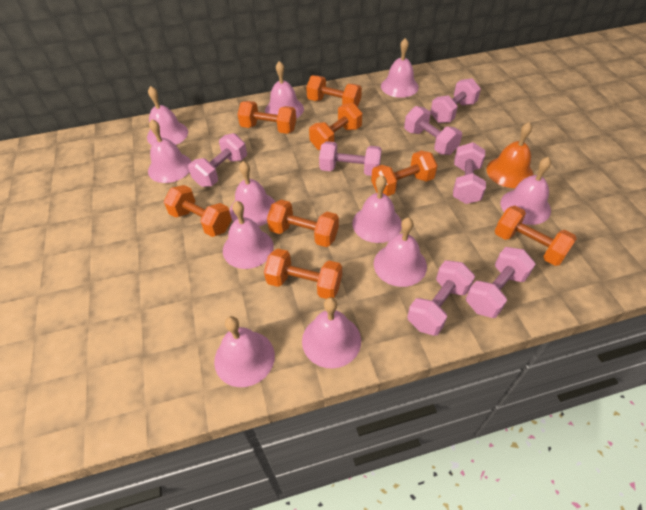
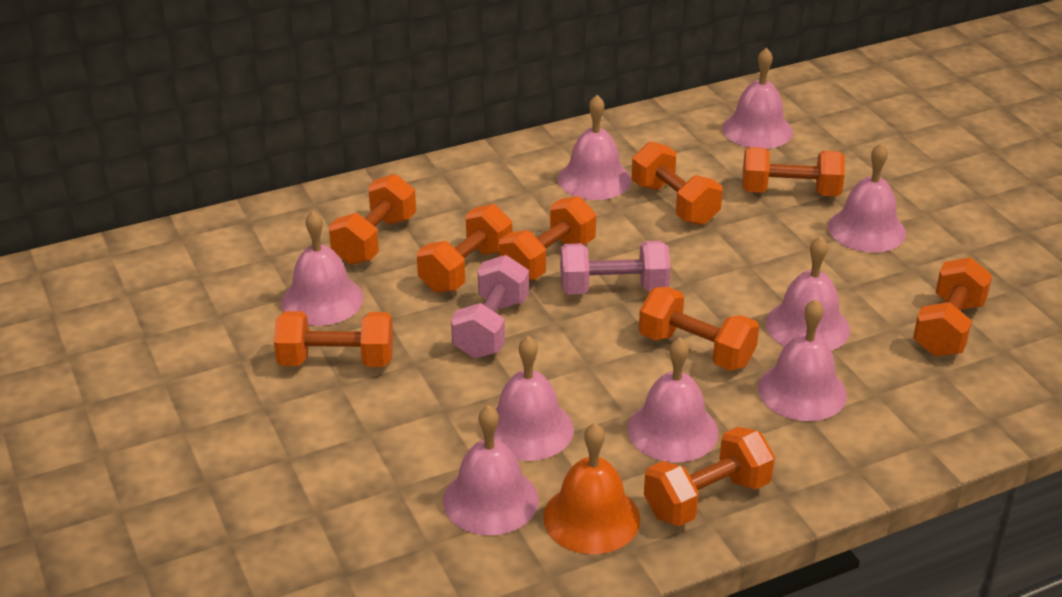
orange dumbbell: [164,185,232,237] [237,101,296,134] [264,248,342,299] [267,200,339,247] [306,75,362,107] [309,103,362,150] [371,151,438,196] [495,206,577,266] = 8 -> [274,311,393,367] [329,174,416,265] [417,204,512,293] [499,196,596,280] [631,141,723,225] [639,287,759,371] [644,427,775,526] [742,147,845,196] [913,257,992,357] = 9
pink bell: [147,86,188,145] [148,119,191,183] [214,316,275,387] [223,201,274,269] [230,161,275,226] [265,61,304,119] [302,297,361,368] [352,175,402,243] [374,217,427,287] [381,38,419,98] [501,157,551,225] = 11 -> [281,211,364,326] [443,405,538,535] [483,336,574,461] [558,95,631,200] [627,337,719,462] [722,48,793,149] [758,299,847,421] [766,236,850,351] [828,143,906,253] = 9
pink dumbbell: [188,133,247,187] [319,141,382,176] [404,106,462,155] [407,260,475,336] [430,78,481,123] [453,142,486,204] [466,247,536,318] = 7 -> [451,255,529,358] [560,241,671,294] = 2

